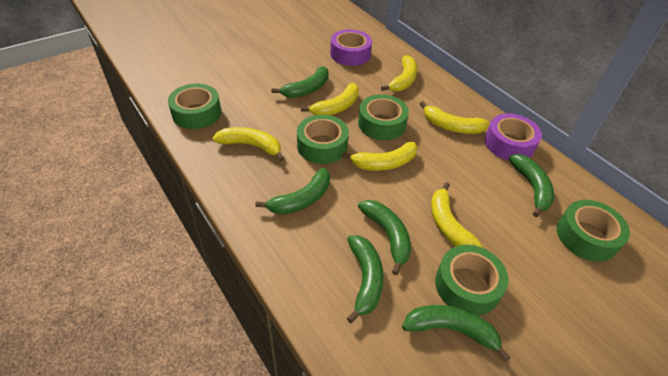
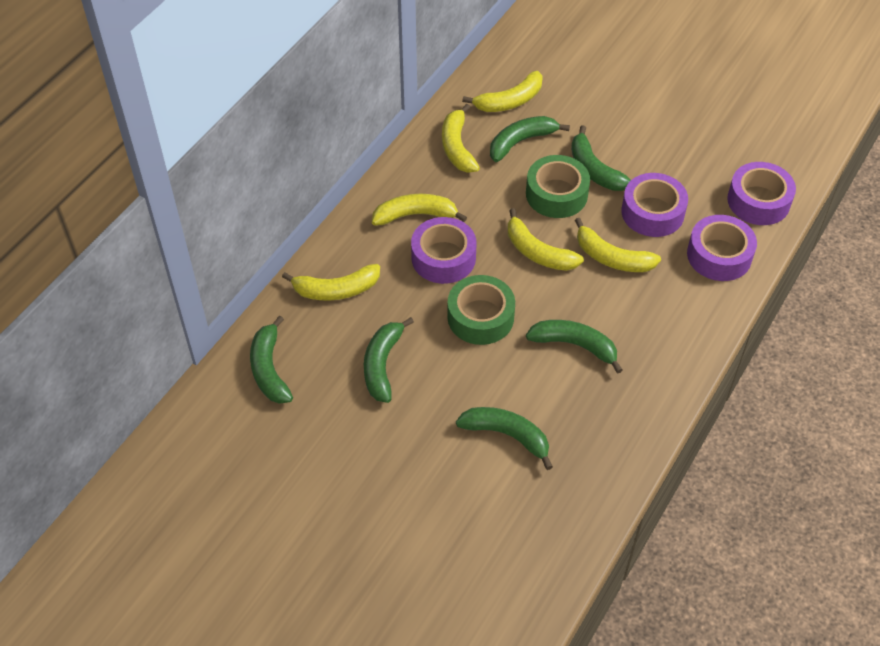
green tape: [168,84,221,129] [297,115,349,164] [358,94,409,140] [435,245,509,316] [557,200,630,262] = 5 -> [447,275,515,345] [526,155,590,218] = 2
purple tape: [330,29,372,66] [485,113,542,161] = 2 -> [411,217,477,284] [621,173,688,237] [687,215,757,281] [727,162,796,225] = 4

